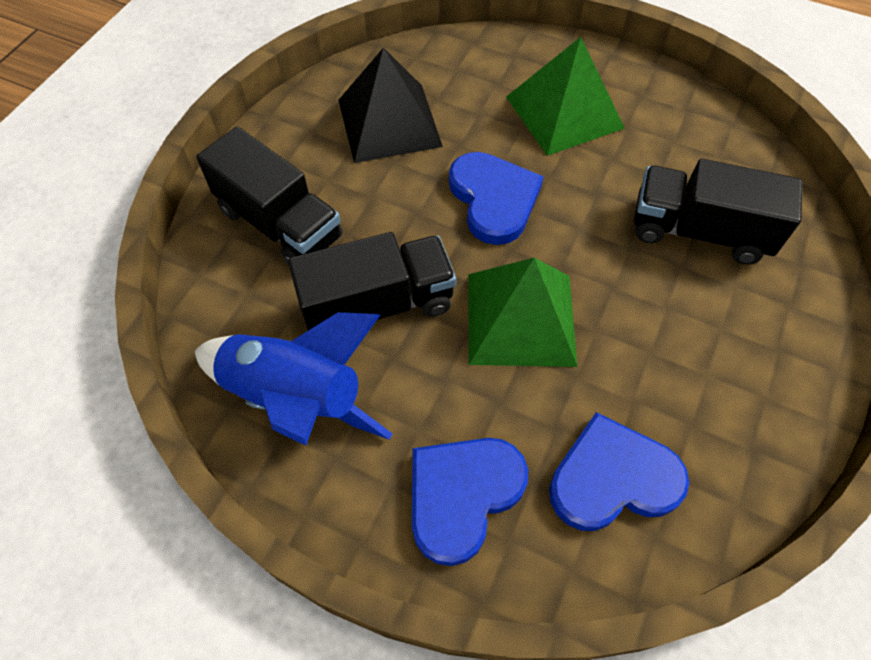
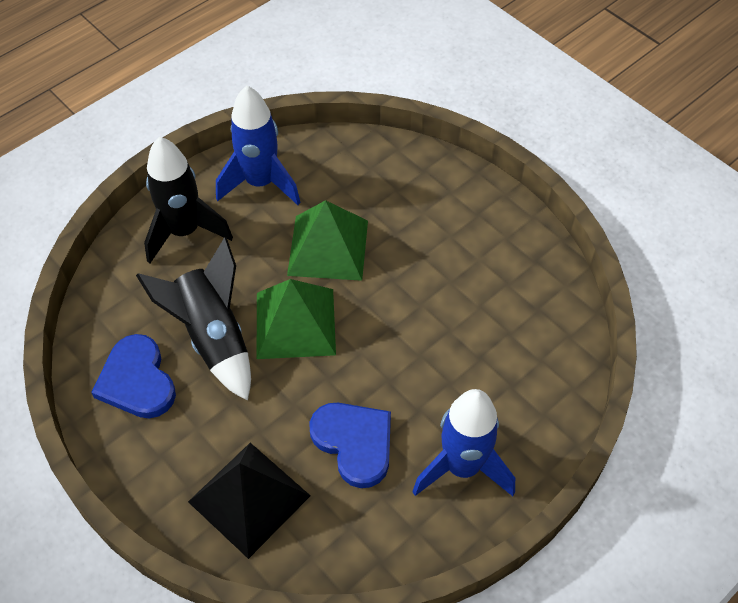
black rocket: none = 0 -> [136,237,251,400] [144,137,233,263] = 2
black truck: [196,126,343,265] [288,232,456,330] [634,159,803,265] = 3 -> none = 0
blue heart: [412,438,528,566] [449,152,544,245] [549,412,689,531] = 3 -> [91,334,176,418] [310,403,391,488] = 2
blue rocket: [195,312,393,446] = 1 -> [216,85,301,205] [412,389,515,496] = 2

